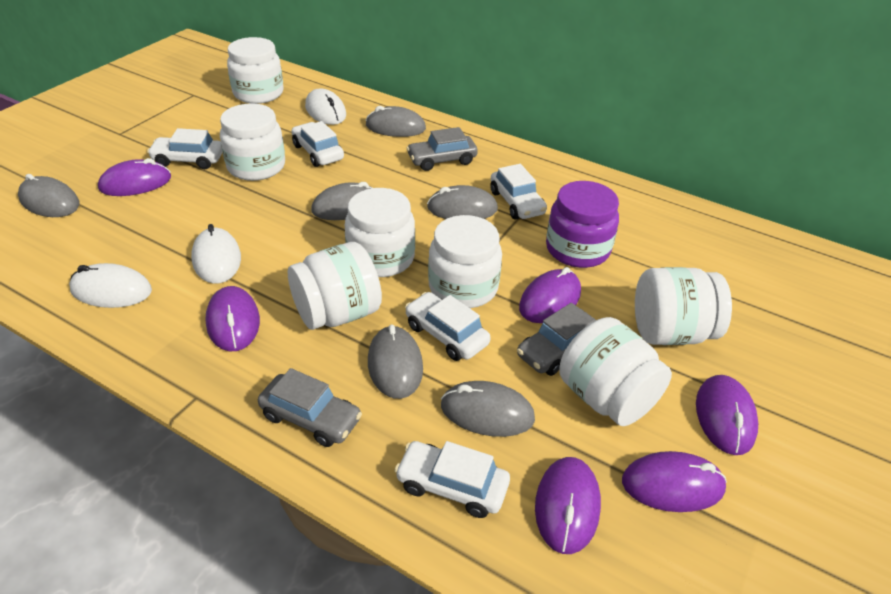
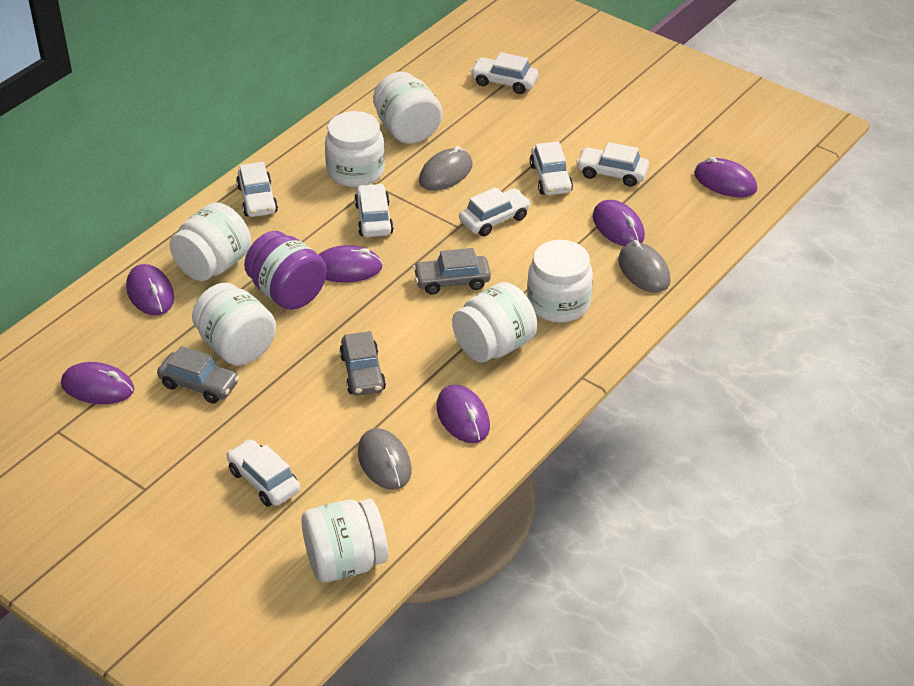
grey mouse: [18,174,79,217] [311,182,373,220] [365,106,426,137] [368,324,423,399] [427,185,498,219] [441,381,535,437] = 6 -> [358,428,412,490] [419,146,473,191] [618,240,671,293] = 3
white car: [147,128,223,169] [292,121,344,167] [394,441,510,518] [405,292,491,361] [490,164,547,219] = 5 -> [227,439,300,507] [236,162,278,217] [354,184,394,237] [459,187,531,236] [470,52,538,94] [530,141,573,195] [576,142,649,187] = 7
white mouse: [69,263,152,308] [191,224,241,284] [305,88,346,125] = 3 -> none = 0

